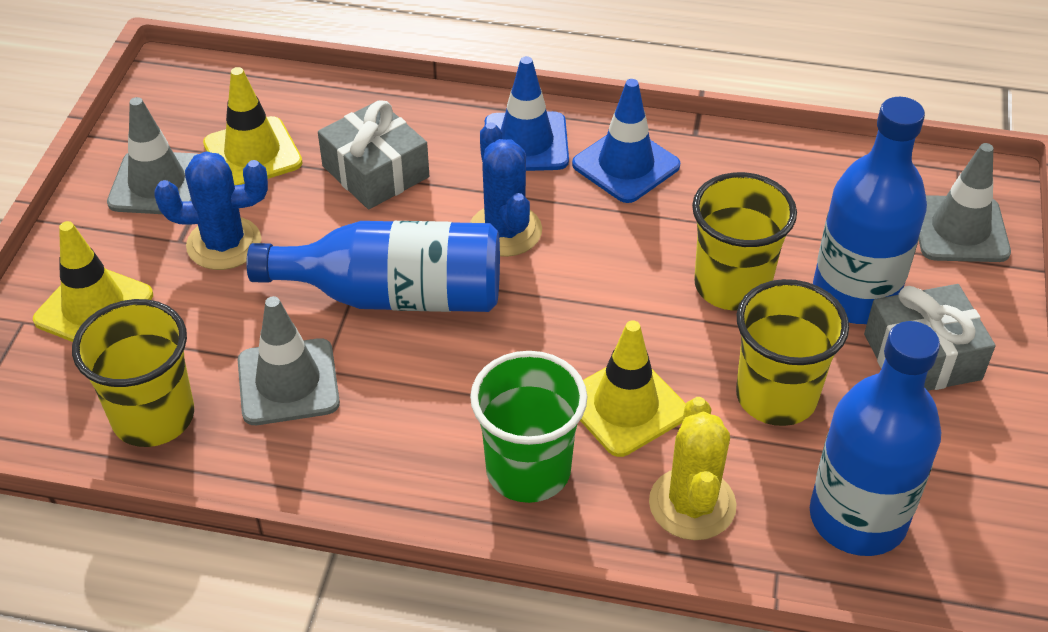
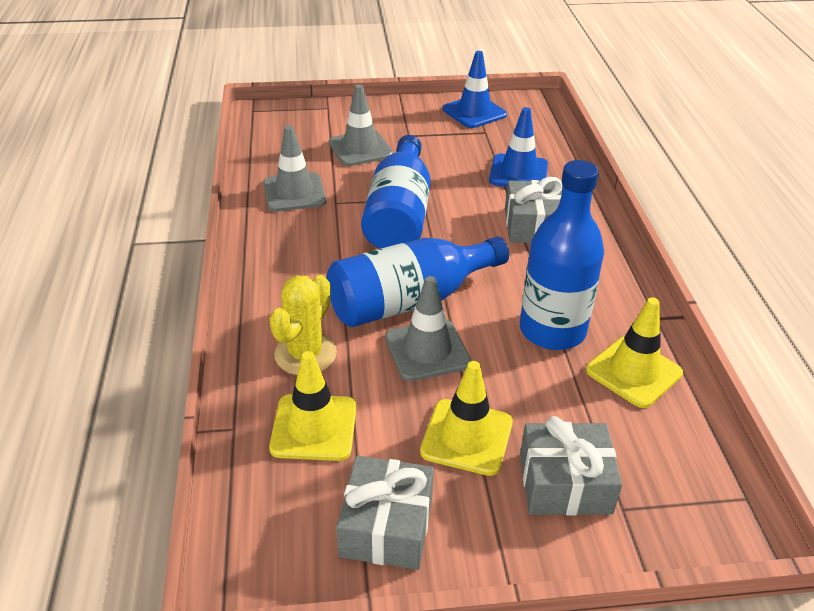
blue cactus: [154,151,268,270] [470,122,542,257] = 2 -> none = 0
green cup: [470,351,587,503] = 1 -> none = 0
grey gift: [318,100,429,209] [864,284,996,391] = 2 -> [336,456,434,570] [505,177,563,243] [520,416,622,516] = 3
yellow cup: [72,299,194,447] [692,172,797,311] [736,279,849,426] = 3 -> none = 0

